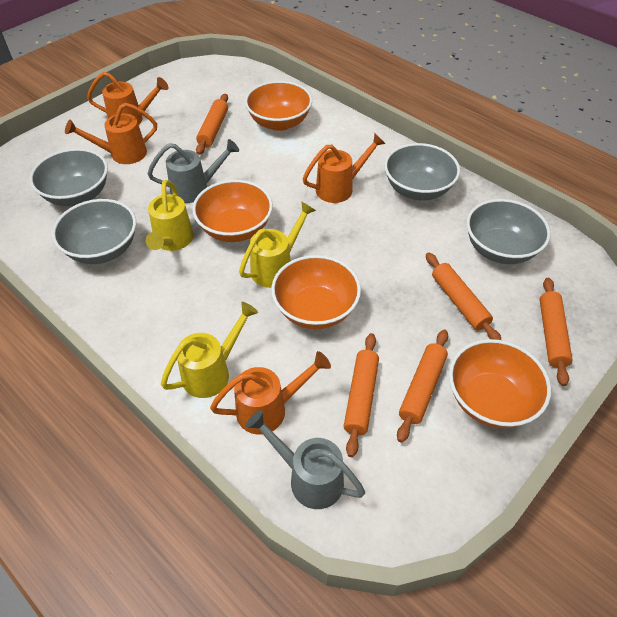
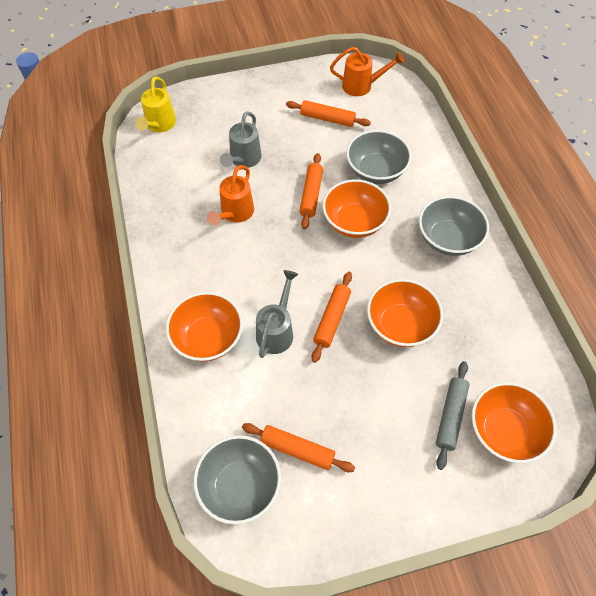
grey bowl: [30,148,108,206] [52,199,136,264] [384,143,460,200] [467,199,551,264] = 4 -> [194,435,281,524] [346,130,412,184] [419,196,489,256] = 3
grey rolling pin: none = 0 -> [436,361,470,470] = 1
orange rolling pin: [196,94,228,155] [344,333,379,457] [397,329,448,443] [426,252,501,340] [540,278,573,386] = 5 -> [242,423,355,472] [286,100,371,127] [299,153,323,229] [312,272,352,363] = 4
orange watering can: [65,103,157,164] [87,72,168,125] [210,351,331,435] [303,133,386,203] = 4 -> [207,165,254,226] [330,47,404,96] = 2
yellow watering can: [146,180,194,251] [161,302,258,398] [239,201,316,288] = 3 -> [135,76,176,132] = 1

